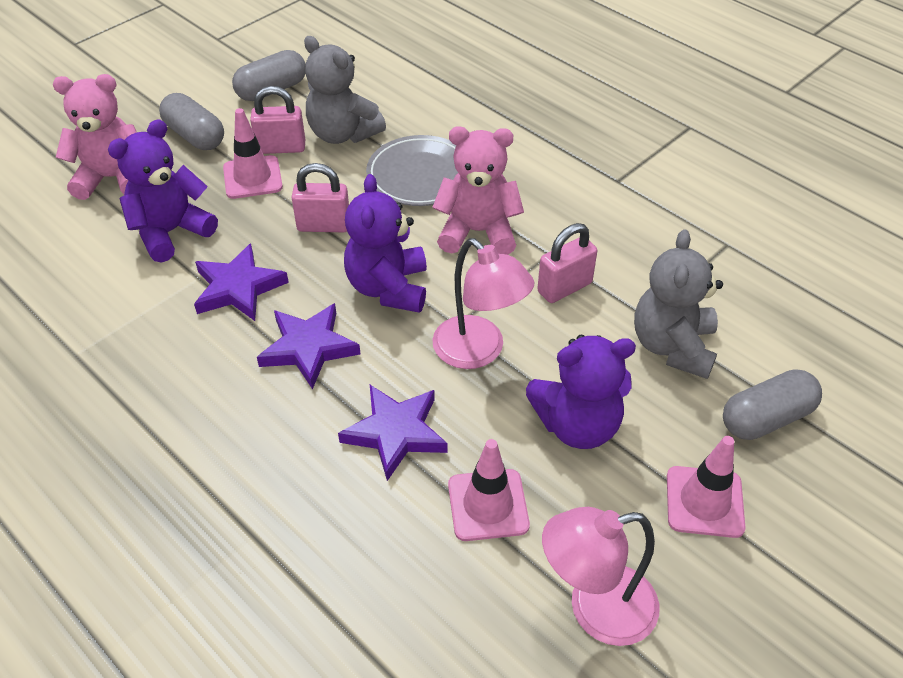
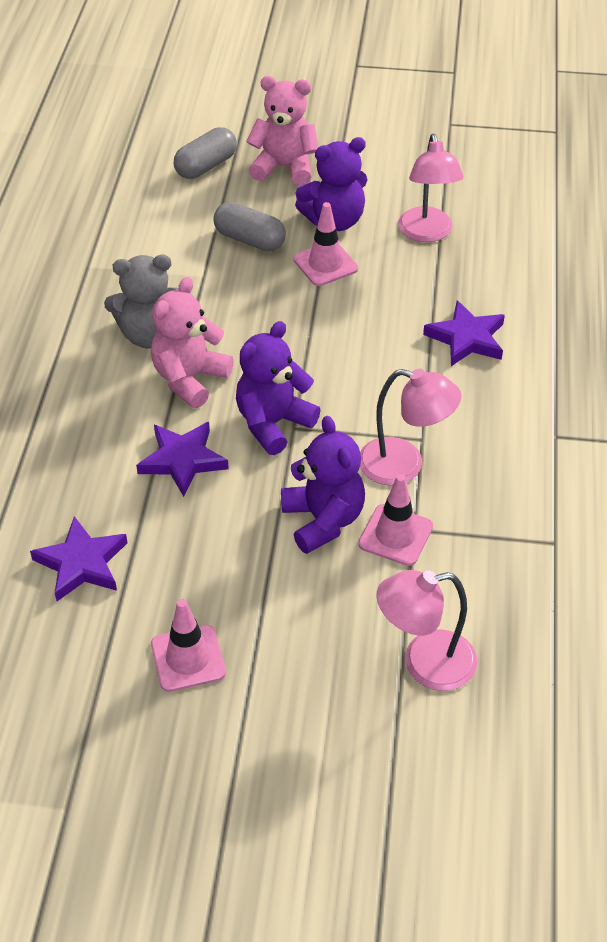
grey capsule: [159,93,224,150] [232,50,306,101] [723,369,822,440] = 3 -> [174,127,237,179] [213,202,286,251] = 2
grey plate: [366,135,458,206] = 1 -> none = 0
grey teddy bear: [304,36,386,144] [634,229,723,379] = 2 -> [104,255,179,349] = 1
pink lamp: [433,238,534,369] [542,507,659,646] = 2 -> [360,369,462,485] [376,570,477,691] [398,134,464,242] = 3
pink padlock: [250,86,305,154] [291,163,349,232] [537,223,597,303] = 3 -> none = 0

